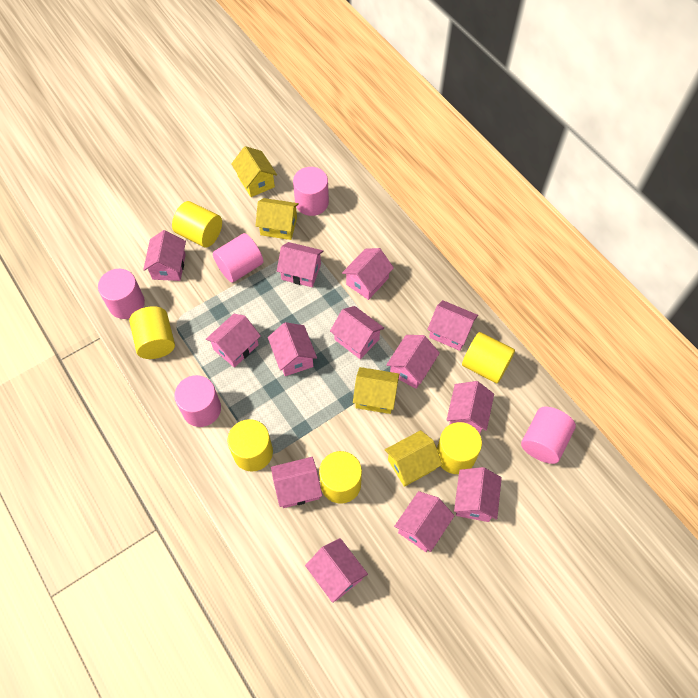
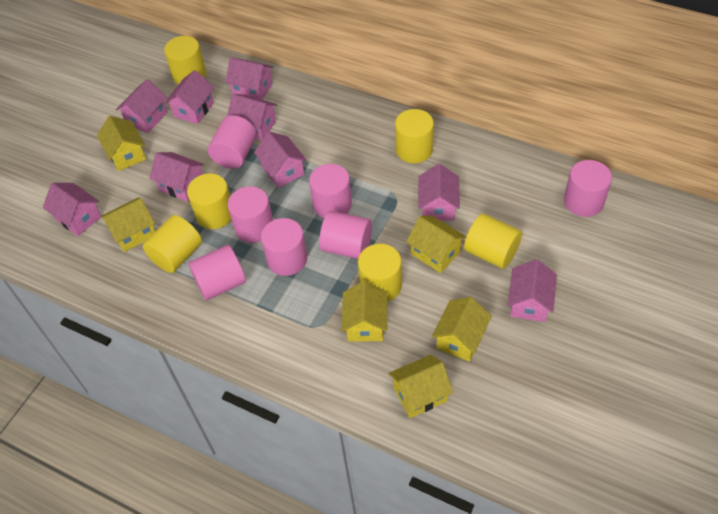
pink cylinder: [98,269,145,319] [174,375,221,427] [213,233,263,283] [293,167,329,216] [521,407,576,464] = 5 -> [188,245,246,300] [208,115,257,169] [228,186,273,243] [261,218,307,276] [309,164,352,218] [319,211,372,259] [564,160,612,217] = 7
pink house: [143,230,186,281] [206,314,261,368] [268,322,317,376] [271,457,322,508] [277,242,323,287] [305,538,368,603] [330,306,384,359] [342,248,394,300] [386,335,440,389] [394,491,455,552] [427,300,478,351] [446,381,494,434] [454,467,502,522] = 13 -> [43,183,101,236] [116,79,168,133] [149,152,204,202] [165,70,214,124] [225,58,273,100] [227,94,277,140] [254,132,307,188] [418,164,460,221] [508,259,557,322] = 9
yellow house: [231,146,277,197] [256,198,299,240] [353,367,399,414] [385,430,443,487] = 4 -> [97,116,146,171] [101,198,155,252] [341,281,387,342] [389,354,453,418] [406,216,466,273] [432,297,492,362] = 6

